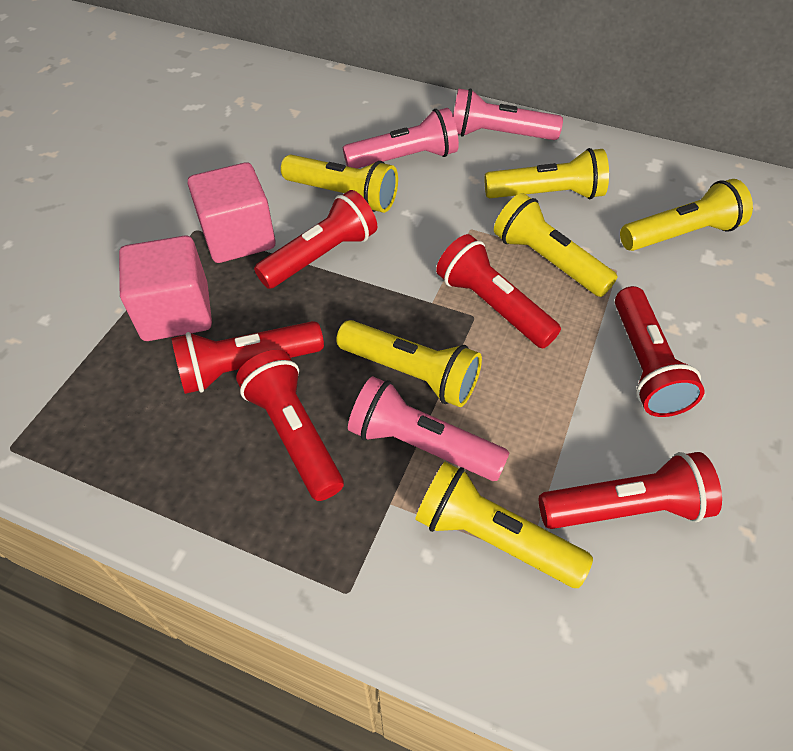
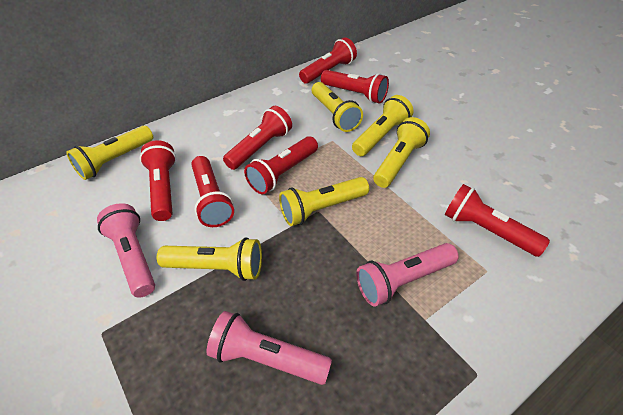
pink cube: [119,236,212,341] [188,162,275,263] = 2 -> none = 0
red flashlight: [171,321,324,394] [236,350,344,501] [254,190,377,289] [436,234,561,349] [539,452,722,529] [615,286,704,417] = 6 -> [140,140,176,221] [191,156,234,227] [223,106,292,170] [244,136,318,194] [299,37,357,84] [321,70,389,103] [445,184,550,257] = 7

